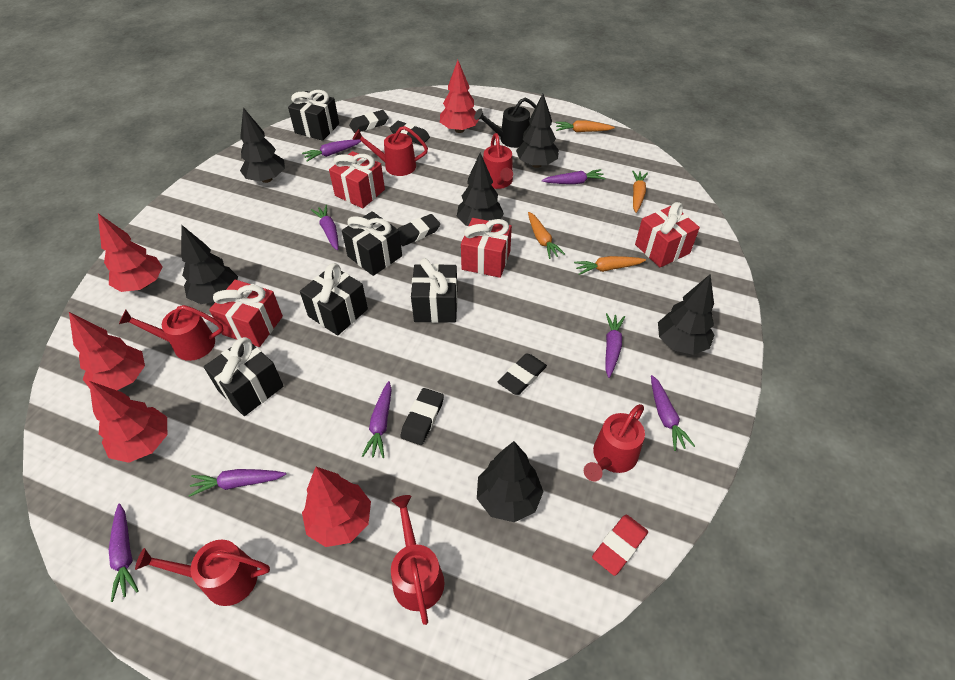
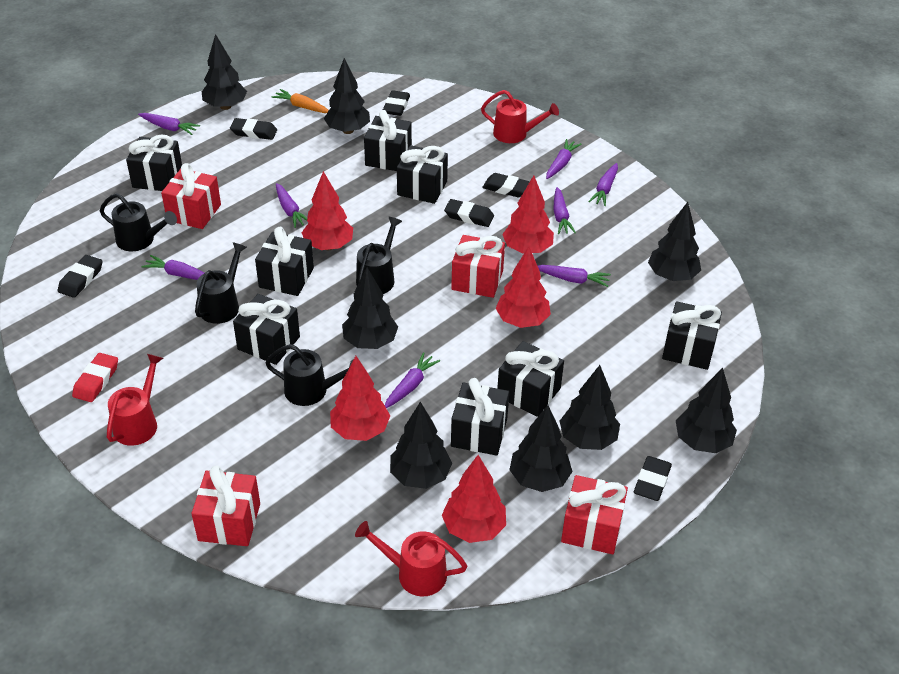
black eraser: [349,110,389,133] [390,121,430,145] [398,214,440,246] [400,388,444,445] [498,353,547,395] = 5 -> [58,255,102,298] [230,118,277,140] [383,90,410,116] [444,199,494,227] [482,173,530,197] [634,456,672,501] = 6
black gift: [204,337,284,416] [288,90,339,141] [300,263,368,336] [342,211,402,276] [411,258,458,323] = 5 -> [126,134,182,191] [233,294,300,365] [255,227,314,296] [364,110,412,171] [397,145,448,204] [451,378,509,456] [497,341,564,417] [662,301,722,370] = 8
black tree: [181,225,238,304] [240,107,285,183] [457,153,504,226] [477,441,544,522] [516,94,559,168] [658,274,714,355] = 6 -> [202,34,247,110] [324,58,370,134] [342,267,398,349] [390,402,452,489] [509,405,573,492] [560,365,620,450] [648,202,701,281] [676,368,737,453] = 8
black watering can: [474,98,536,148] = 1 -> [100,193,177,251] [195,242,247,324] [265,344,353,406] [356,217,402,294] = 4
orange carrot: [528,212,565,259] [556,120,615,132] [574,256,646,275] [632,170,648,213] = 4 -> [272,89,329,113] = 1
red watering can: [119,305,224,361] [135,540,270,606] [353,126,428,176] [391,495,445,625] [483,133,513,189] [584,404,645,481] = 6 -> [107,354,163,446] [355,521,467,597] [481,90,559,143] = 3

